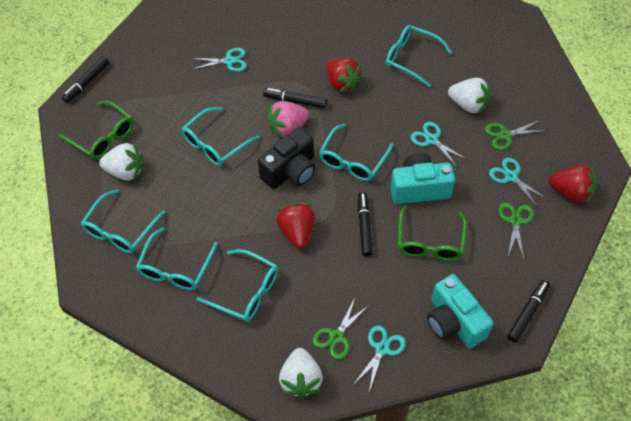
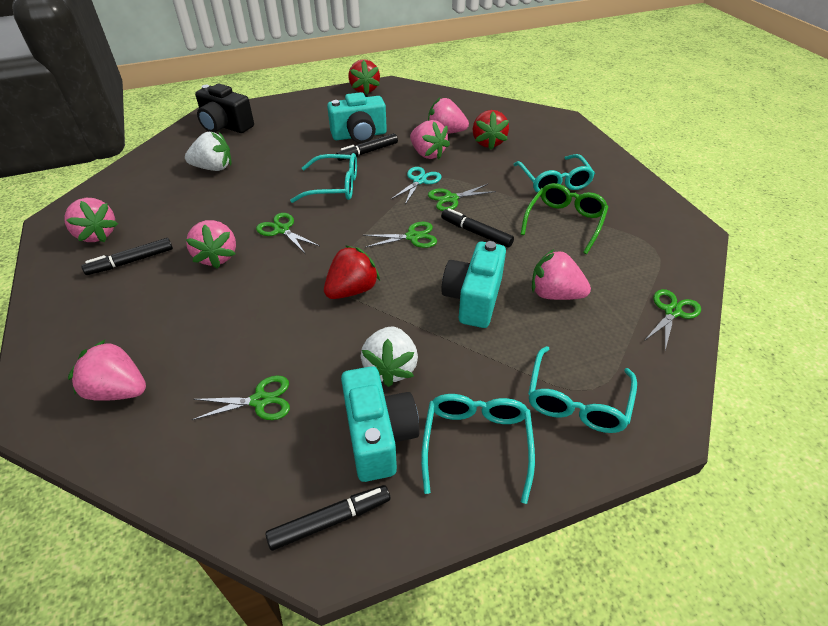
green glasses: [59,100,133,159] [398,205,467,261] = 2 -> [521,183,608,254] = 1
green scissors: [312,298,369,360] [485,120,544,150] [498,203,534,259] = 3 -> [192,375,290,420] [256,213,319,253] [363,222,437,248] [428,184,496,211] [644,289,701,350] = 5
pink strawberry: [267,101,309,138] = 1 -> [65,198,118,242] [68,340,146,401] [186,220,236,269] [410,120,450,159] [428,98,469,134] [532,249,591,300] = 6
turquoise camera: [390,153,455,204] [427,274,493,348] = 2 -> [327,92,387,143] [341,366,420,482] [441,241,506,328] = 3
turquoise glasses: [81,190,165,253] [136,227,218,290] [181,107,259,166] [196,249,278,322] [319,124,393,181] [385,25,452,88] = 6 -> [290,153,357,203] [421,394,535,504] [513,154,595,193] [528,346,637,433] = 4
turquoise scissors: [191,48,247,72] [353,326,406,392] [410,122,468,167] [489,158,547,206] = 4 -> [390,167,442,205] = 1
white strawberry: [99,143,143,181] [279,348,323,399] [448,78,490,114] = 3 -> [185,132,231,171] [361,326,418,387] = 2

